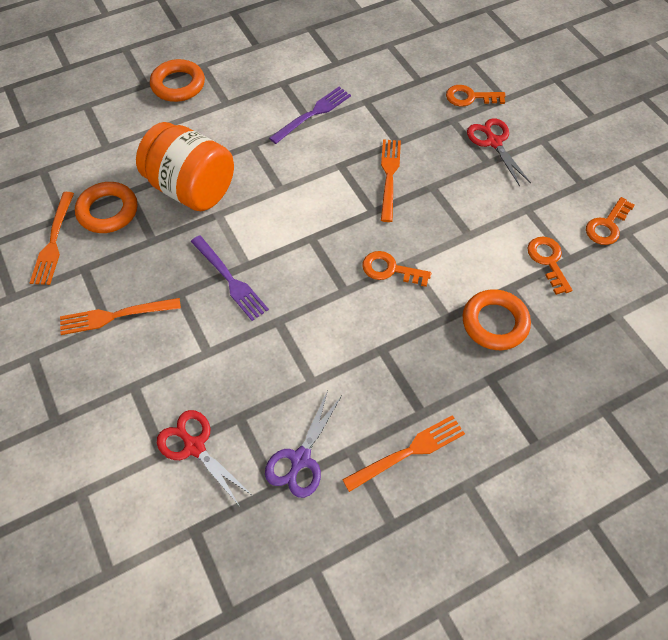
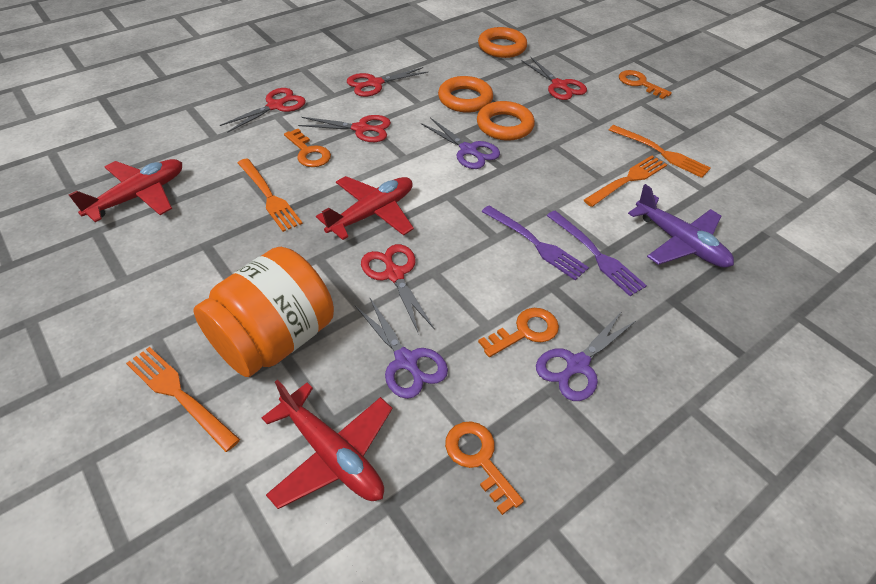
purple plane: none = 0 -> [628,184,734,268] = 1
purple scissors: [265,390,342,498] = 1 -> [355,298,448,399] [421,118,500,169] [536,313,636,401] = 3
red plane: none = 0 -> [68,159,182,222] [262,380,393,509] [316,176,414,240] = 3
red scissors: [157,410,253,505] [467,118,531,186] = 2 -> [220,88,306,133] [298,115,391,142] [347,67,428,97] [361,244,435,334] [522,57,587,100] = 5

